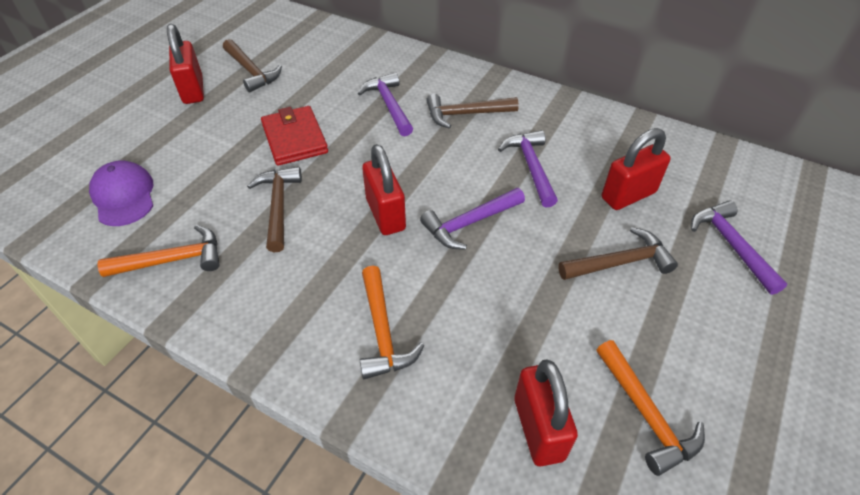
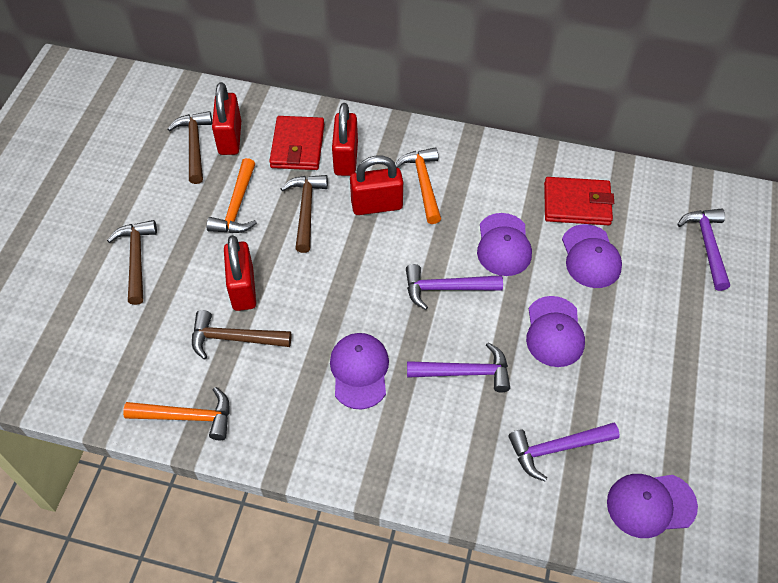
purple cap: [89,160,153,226] = 1 -> [330,333,389,409] [477,213,532,276] [526,296,585,367] [562,224,622,288] [607,474,698,538] = 5
red wallet: [261,106,328,166] = 1 -> [269,116,324,170] [544,177,614,225] = 2

